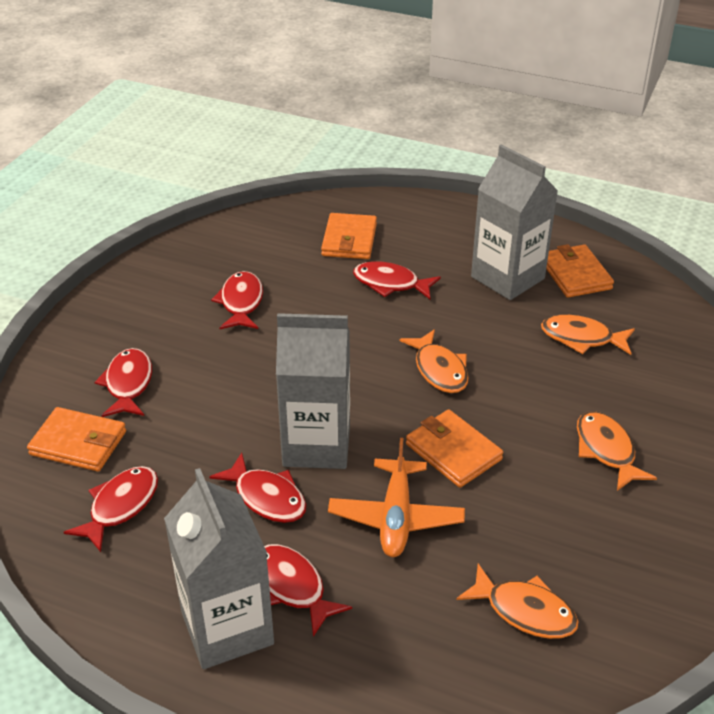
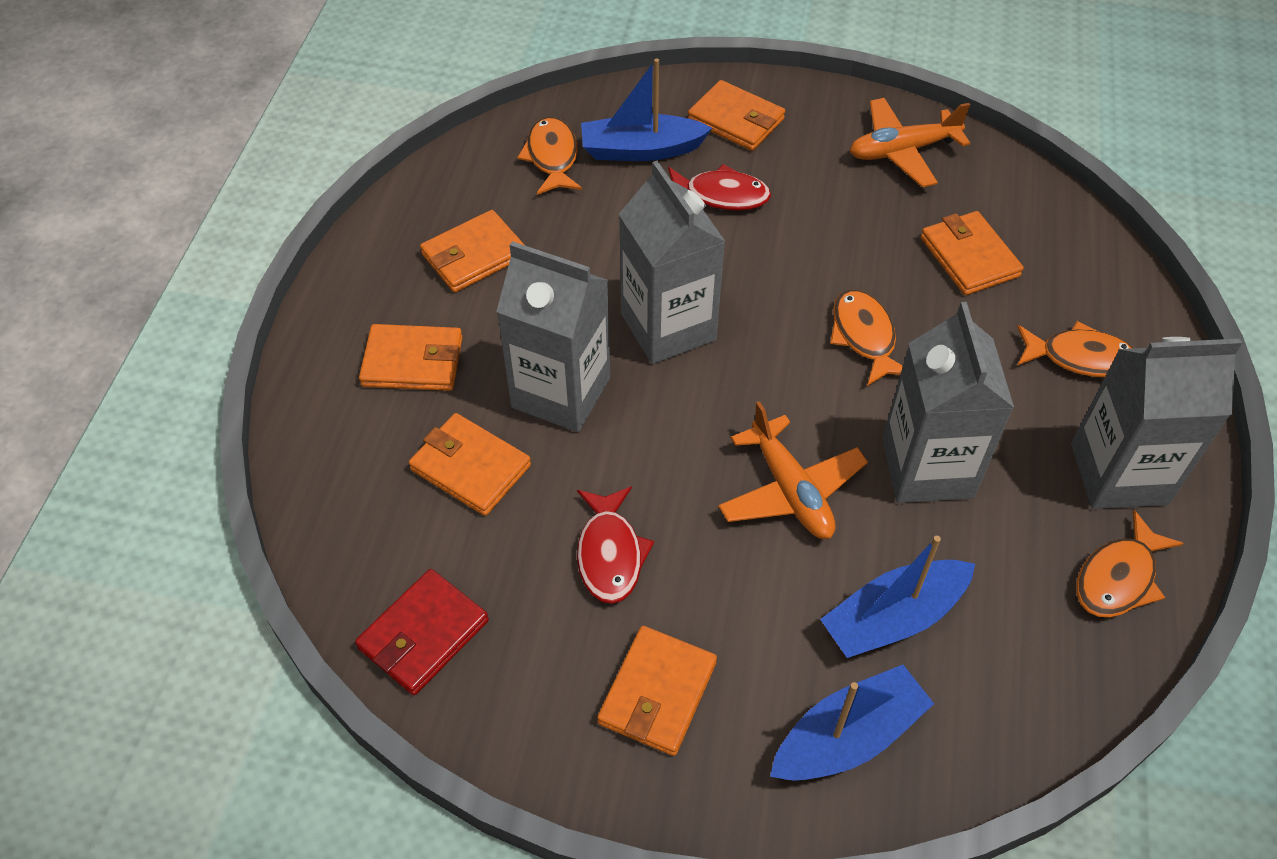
blue boat: none = 0 -> [581,58,712,161] [770,665,934,781] [820,536,975,658] = 3
grey carton: [164,468,274,669] [276,313,350,469] [471,144,558,300] = 3 -> [496,241,610,432] [619,161,726,364] [882,302,1014,503] [1071,337,1242,509] = 4
orange plane: [328,438,465,557] = 1 -> [718,401,868,539] [850,98,970,187] = 2
orange wallet: [27,407,126,472] [321,213,377,259] [406,409,503,488] [546,244,614,298] = 4 -> [359,324,463,391] [409,413,531,516] [420,210,524,292] [597,626,717,756] [688,80,785,151] [921,211,1024,295] = 6
red fish: [64,466,158,552] [95,348,152,417] [210,452,306,523] [211,271,263,329] [264,544,352,637] [353,261,441,299] = 6 -> [577,486,654,604] [668,164,771,211] = 2
red wallet: none = 0 -> [355,569,489,695] = 1

